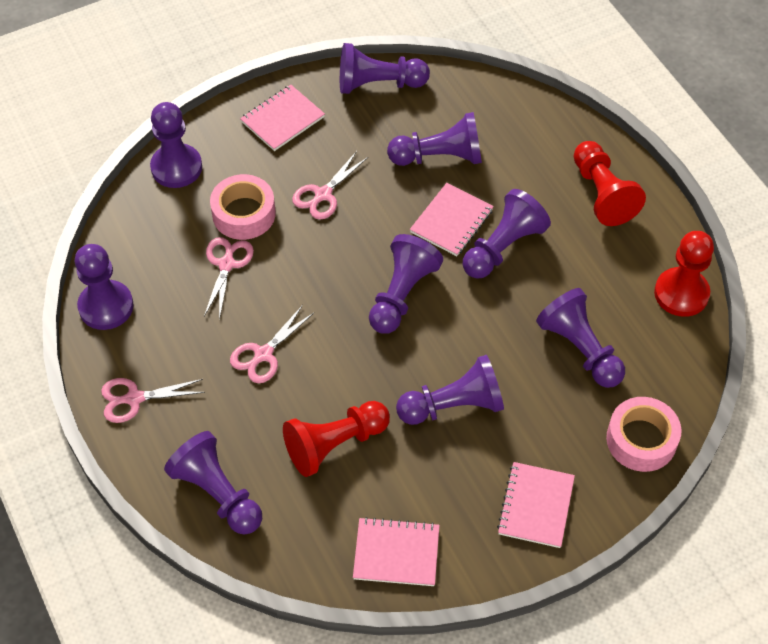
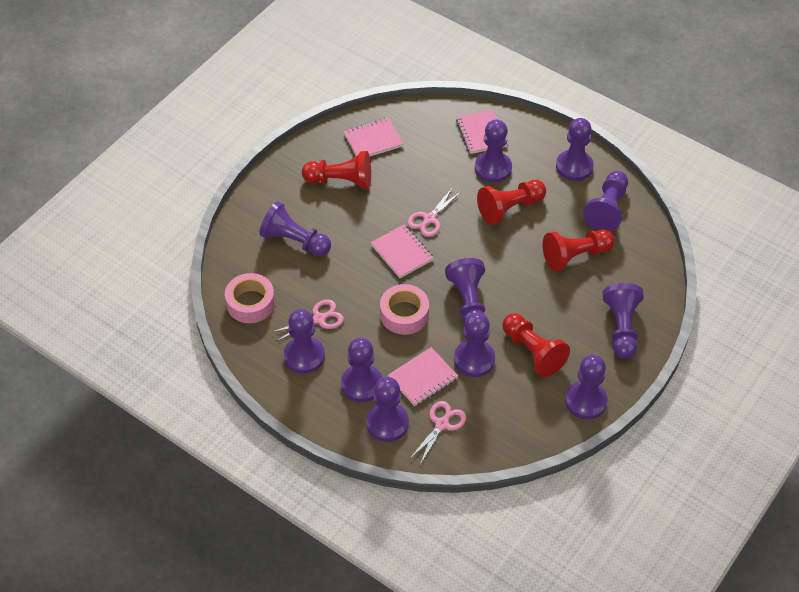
pink scissors: [101,378,205,423] [204,237,254,320] [230,305,315,383] [292,151,368,220] = 4 -> [271,299,344,341] [407,187,462,237] [410,401,467,464] = 3
purple pawn: [75,244,134,330] [150,102,202,188] [164,431,262,535] [340,43,430,94] [369,234,443,334] [387,112,482,166] [396,355,504,425] [462,189,551,279] [536,288,625,388] = 9 -> [259,201,331,256] [284,309,325,374] [341,338,382,402] [366,377,409,442] [445,258,485,327] [454,313,495,377] [475,119,512,183] [556,118,594,181] [565,355,608,419] [583,171,628,231] [602,283,644,359] = 11
red pawn: [283,401,390,477] [574,141,646,226] [654,231,714,317] = 3 -> [302,151,371,189] [477,180,546,225] [503,313,570,377] [543,229,615,271] = 4

